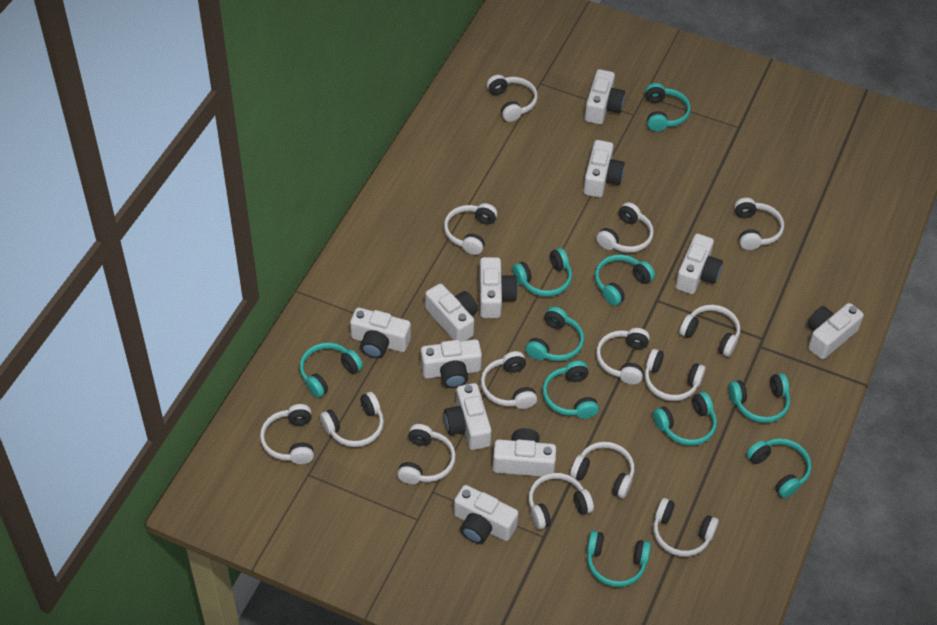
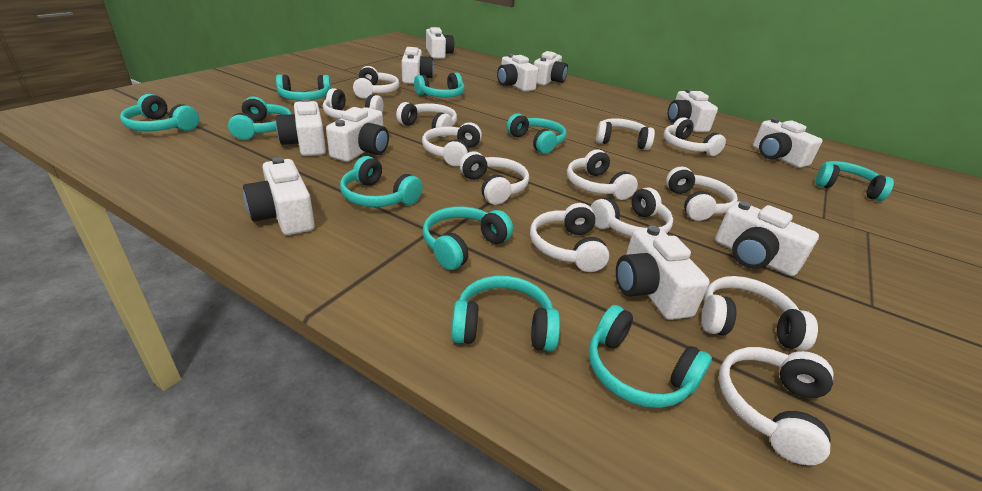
white headphones: [260,404,314,464] [320,392,384,447] [397,424,456,484] [444,203,498,255] [481,351,537,409] [487,75,538,122] [529,473,594,529] [570,442,634,498] [596,202,654,253] [596,328,650,385] [645,349,706,401] [653,498,719,557] [679,305,740,357] [734,198,784,250] = 14 -> [323,88,383,119] [353,66,399,99] [396,102,457,137] [422,122,482,167] [460,152,529,205] [530,203,609,272] [567,149,638,200] [591,187,673,237] [596,118,655,150] [664,117,726,156] [666,167,738,221] [701,276,818,351] [719,347,834,465] = 13

